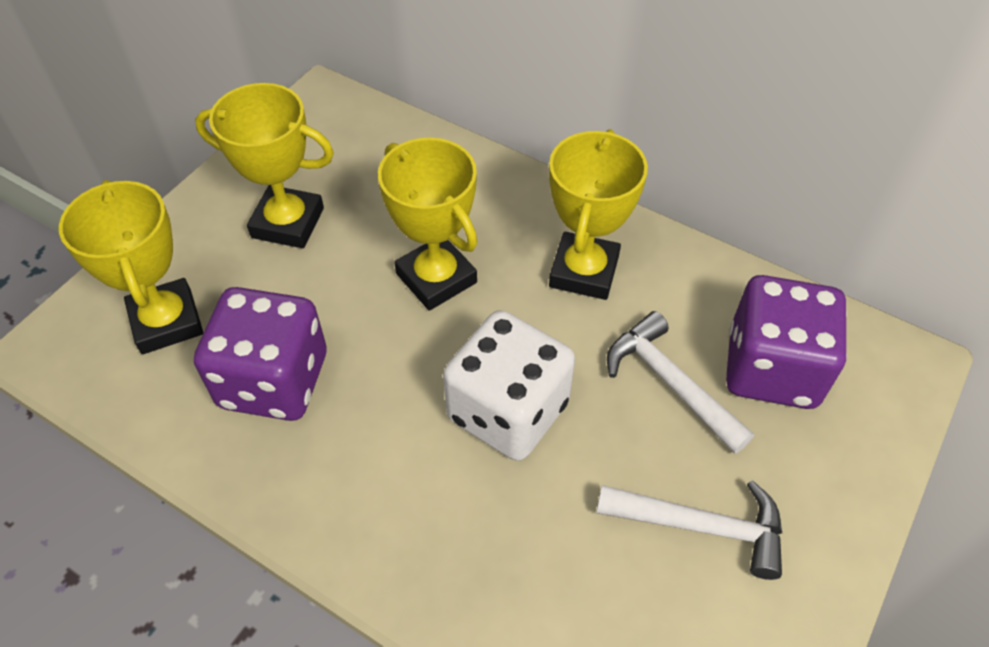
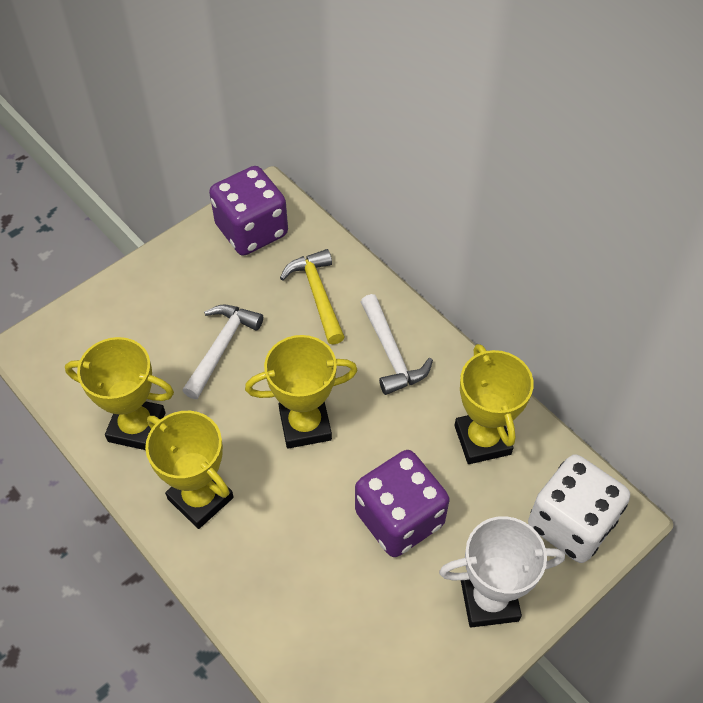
white trophy: none = 0 -> [439,516,565,628] = 1
yellow hammer: none = 0 -> [280,249,344,345] = 1

